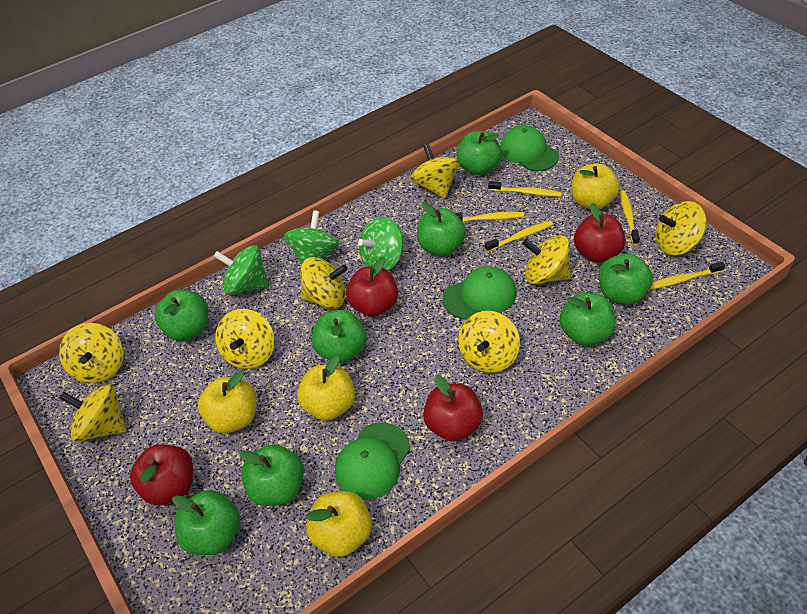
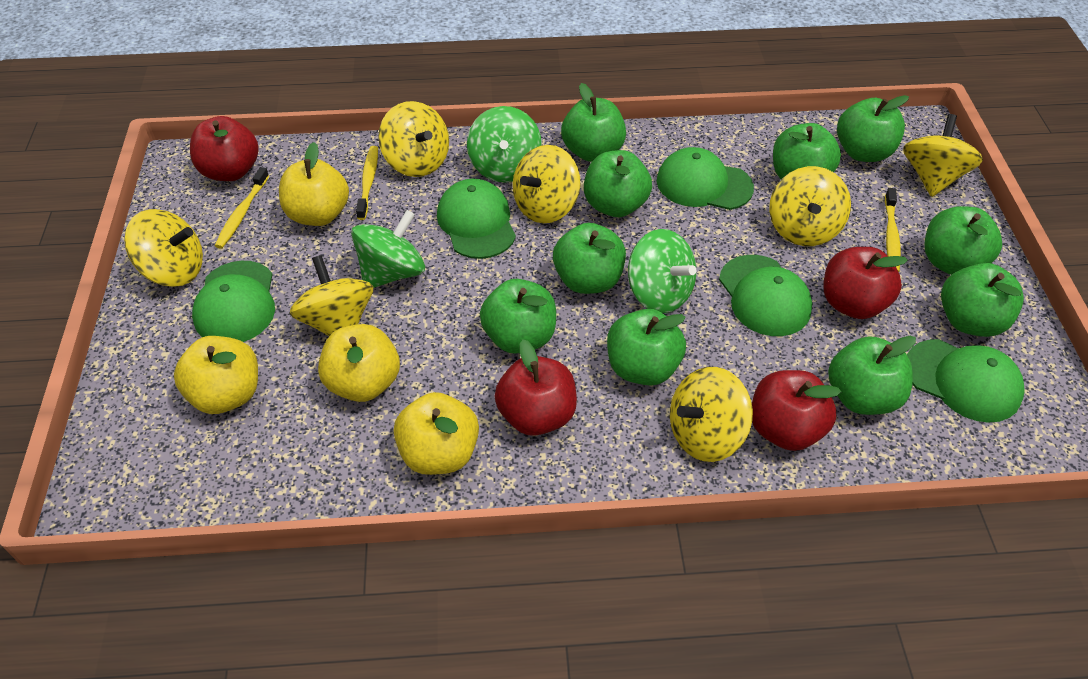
green apple: [155,290,208,341] [172,490,240,555] [239,444,304,506] [312,310,366,363] [417,203,466,256] [457,131,502,175] [559,292,616,345] [599,254,653,305] = 8 -> [480,279,556,354] [553,223,626,294] [561,83,626,162] [584,150,652,217] [607,309,686,386] [773,123,841,179] [828,336,916,415] [837,95,909,162] [925,206,1002,275] [941,263,1024,337] = 10
green cap: [335,422,410,500] [443,266,516,320] [500,125,559,171] = 3 -> [192,261,275,342] [437,179,516,259] [657,147,754,210] [719,255,812,336] [907,339,1025,423] = 5
yellow spinning top: [59,323,124,383] [59,384,126,442] [215,309,275,369] [300,257,348,309] [411,144,460,199] [458,311,520,373] [522,235,571,284] [655,201,707,255] = 8 -> [124,209,203,287] [290,255,373,336] [378,101,449,177] [512,145,580,223] [670,367,753,462] [769,166,851,246] [903,114,983,197] = 7
yellow toothbrush: [455,212,524,222] [485,221,553,252] [488,181,561,197] [620,190,640,245] [649,261,725,290] = 5 -> [215,167,269,249] [356,146,378,220] [885,188,901,272] = 3

